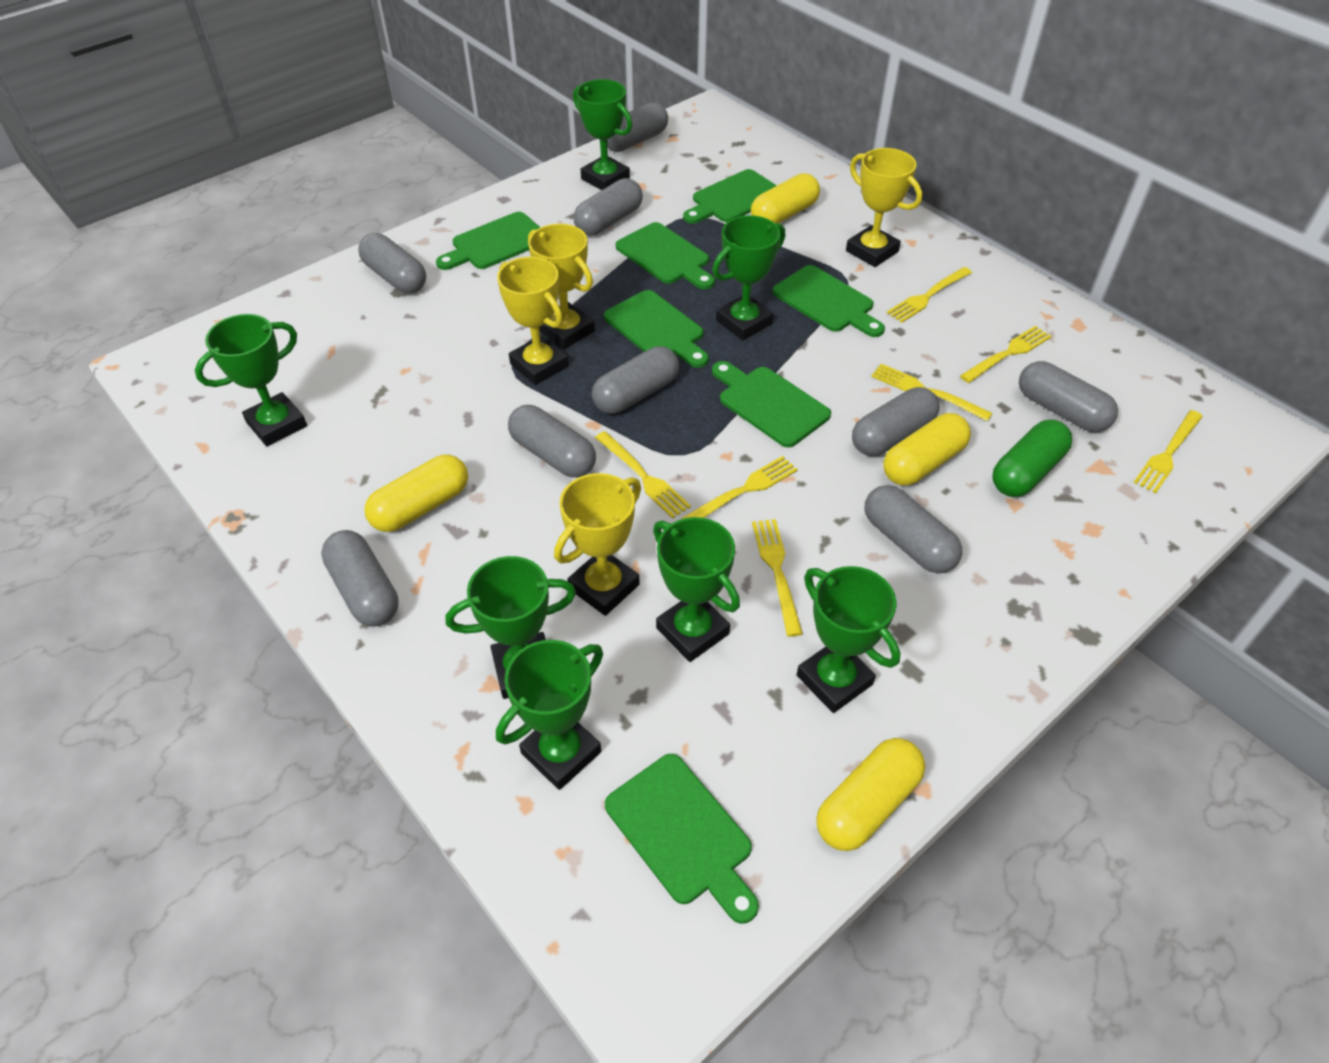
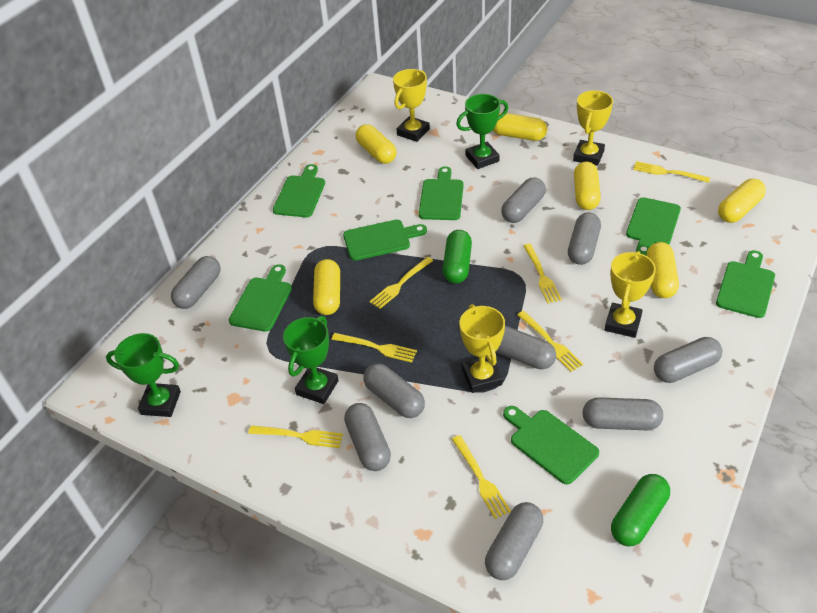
green capsule: [992,419,1072,497] = 1 -> [443,230,472,284] [611,474,670,546] = 2
green trophy: [195,314,307,446] [445,556,576,699] [496,640,603,790] [573,79,632,190] [653,517,740,662] [712,215,785,340] [797,566,900,713] = 7 -> [106,333,181,417] [283,316,339,404] [456,94,508,169] = 3
yellow capsule: [365,454,468,532] [751,173,820,223] [816,738,925,851] [883,413,971,486] = 4 -> [313,259,340,315] [356,124,397,164] [493,113,547,141] [574,161,601,210] [647,242,679,298] [718,179,766,223] = 6

